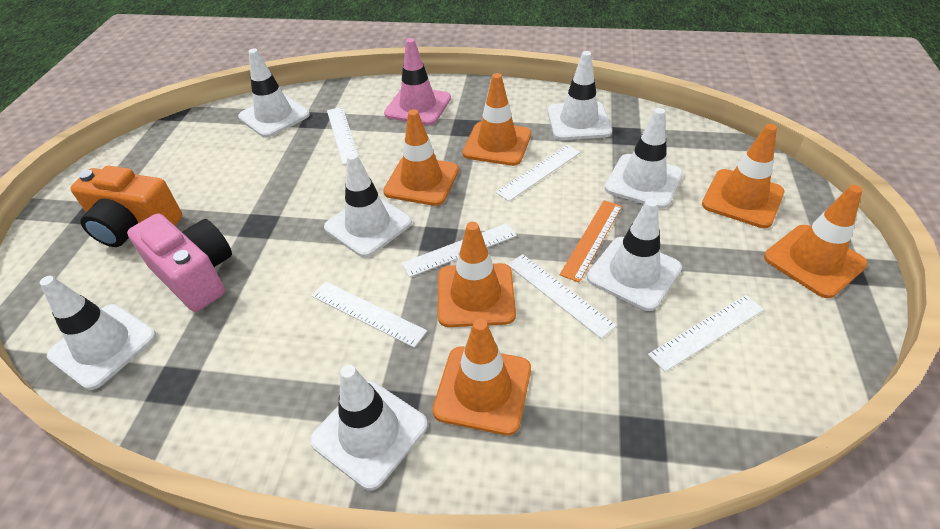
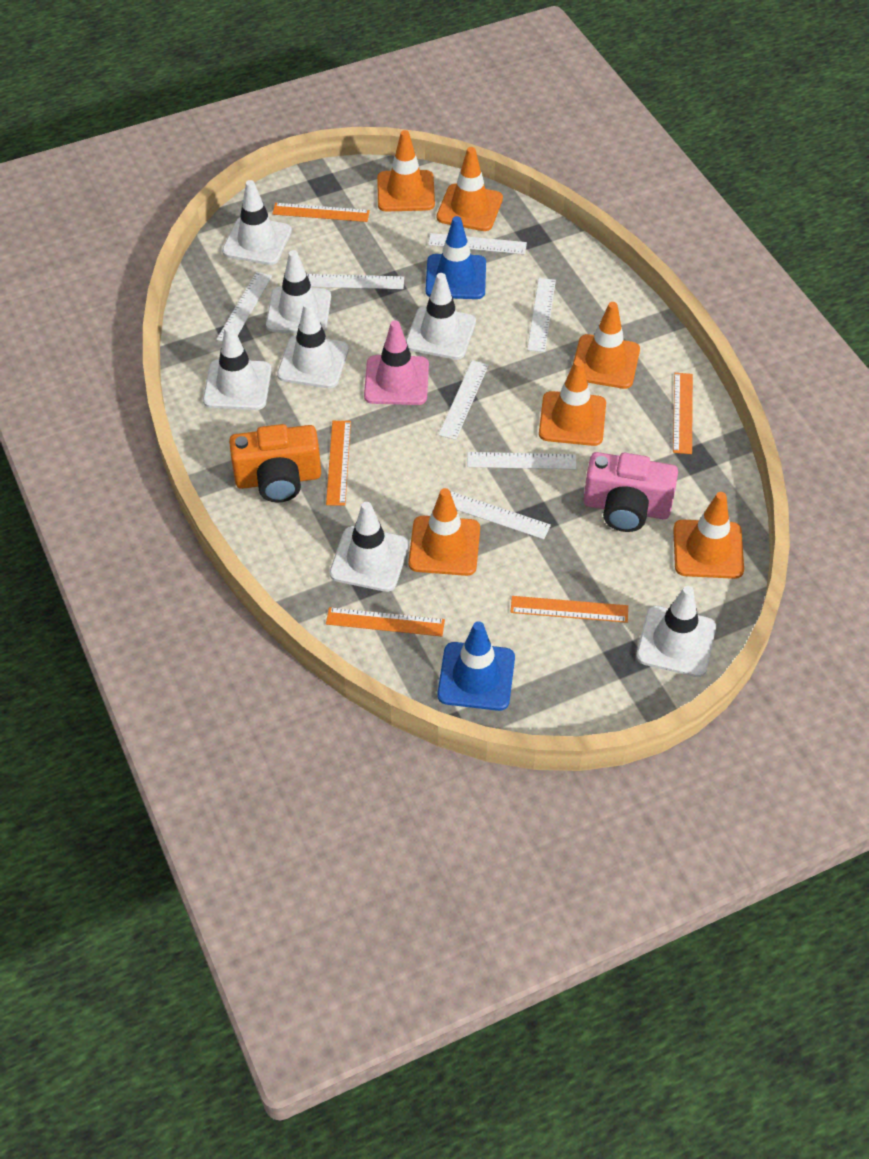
blue traffic cone: none = 0 -> [425,216,486,299] [437,621,515,711] = 2
orange ruler: [559,200,622,282] = 1 -> [273,203,370,222] [326,421,351,506] [326,607,445,637] [511,596,628,623] [673,373,693,454] = 5
white ruler: [312,281,427,348] [327,107,360,165] [402,223,517,277] [496,145,580,201] [508,254,617,339] [648,295,764,372] = 6 -> [216,272,272,341] [307,274,404,289] [428,233,527,254] [439,360,489,440] [450,491,551,539] [467,452,576,470] [527,278,556,352] = 7

